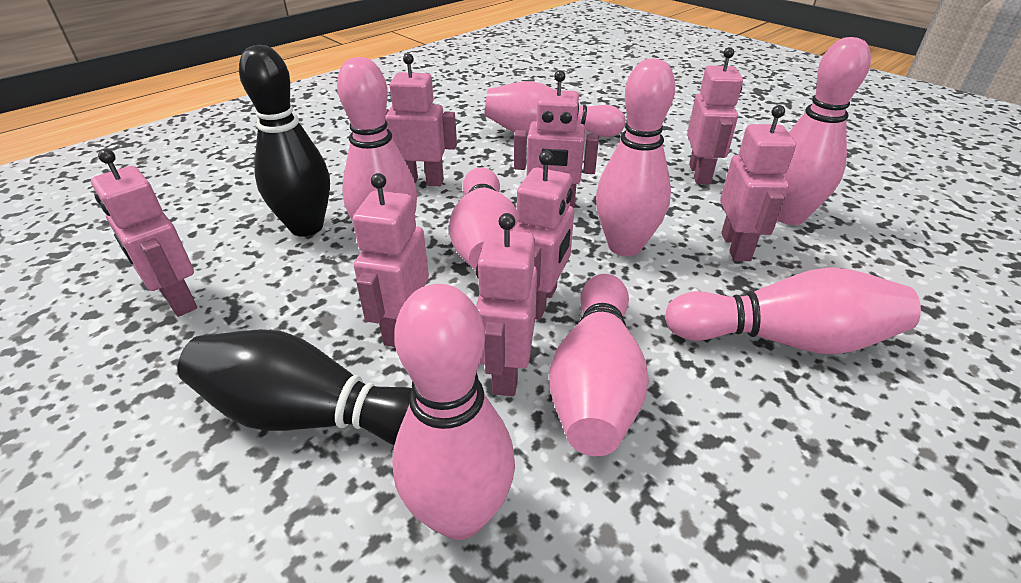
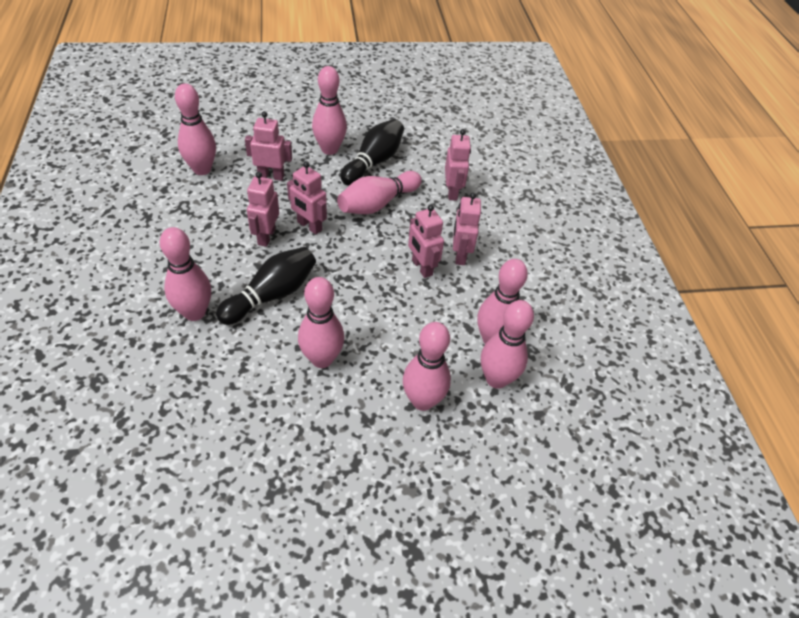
pink robot: [91,149,197,317] [353,173,429,347] [385,53,457,186] [476,213,537,396] [512,150,574,320] [514,70,599,208] [687,47,743,184] [720,105,796,261] = 8 -> [245,111,292,181] [247,172,279,247] [287,161,327,234] [408,205,444,278] [445,129,471,201] [453,193,481,265] = 6

